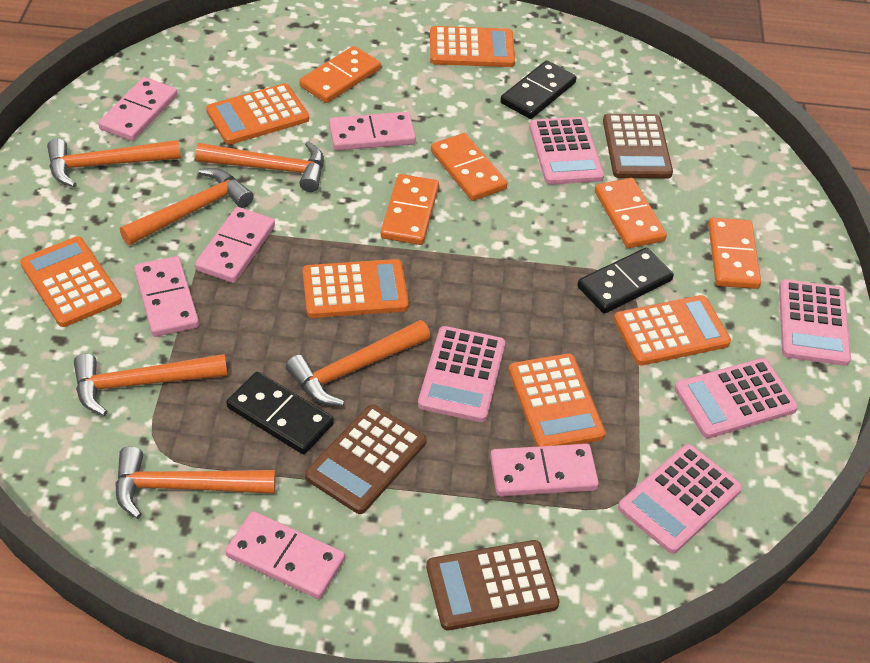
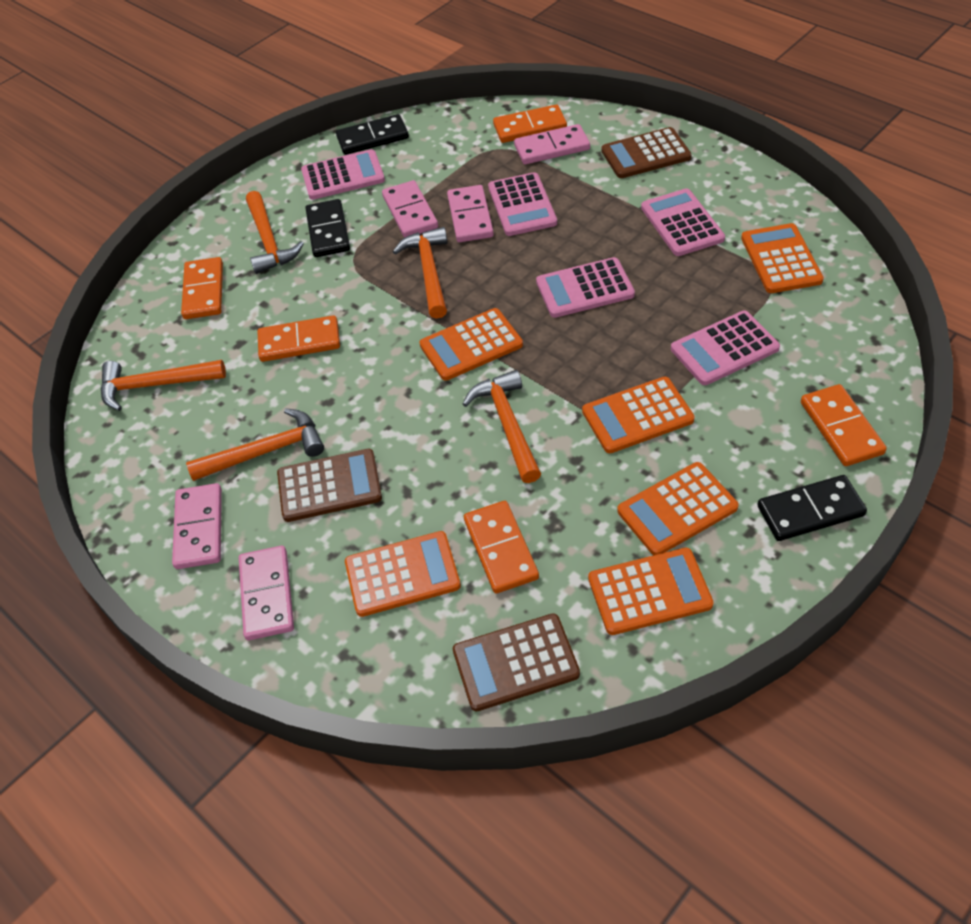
orange hammer: [47,138,181,187] [74,353,227,416] [115,447,276,519] [120,168,254,245] [195,141,324,192] [286,320,430,406] = 6 -> [101,360,226,411] [186,408,324,481] [246,191,304,274] [393,227,448,319] [463,370,541,483] = 5
pink domino: [98,77,178,141] [134,256,199,337] [195,207,275,283] [225,511,345,599] [329,112,416,151] [490,444,599,497] = 6 -> [172,483,222,569] [239,546,294,640] [382,180,438,238] [447,185,494,242] [514,124,590,165] = 5

